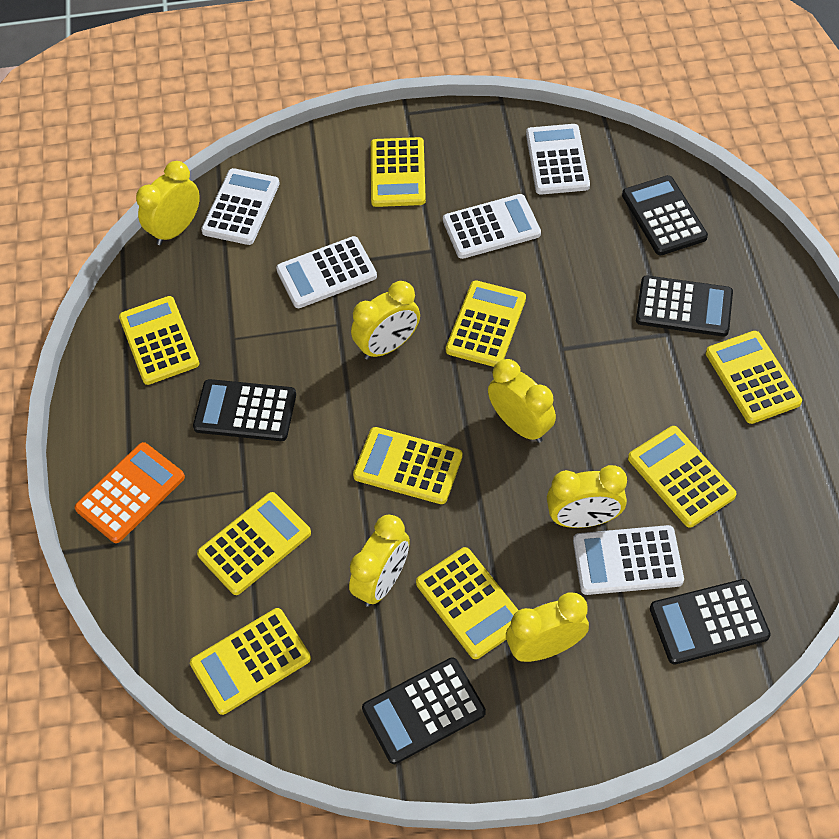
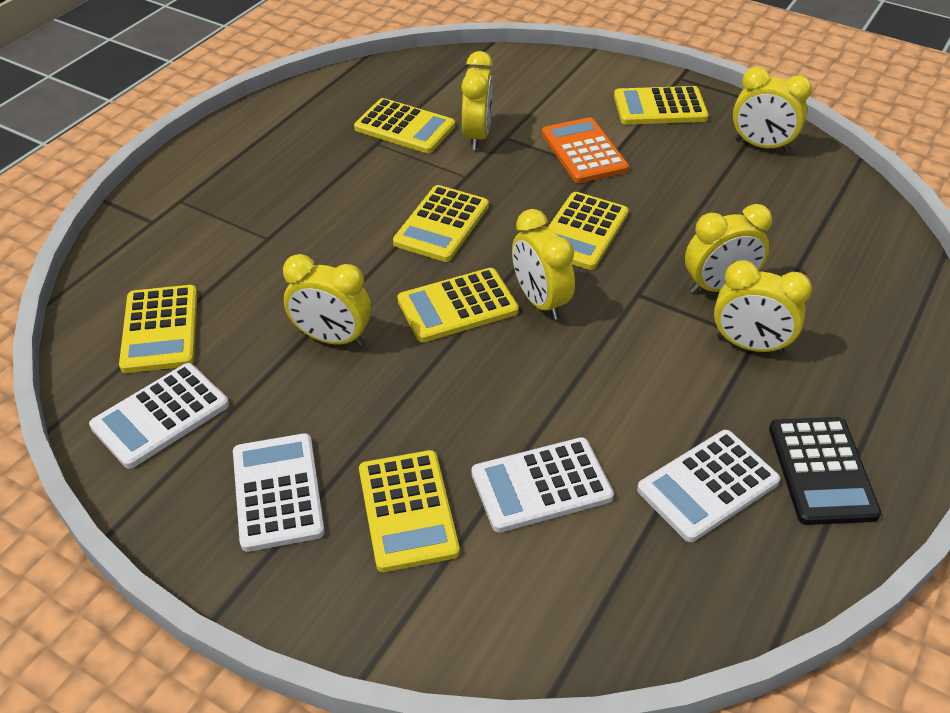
black calculator: [193,379,296,441] [362,657,486,764] [622,175,708,256] [636,275,733,337] [650,579,771,665] = 5 -> [769,417,881,525] = 1
white calculator: [201,168,280,245] [276,236,377,308] [443,194,541,259] [526,124,590,195] [573,525,684,595] = 5 -> [89,363,229,469] [233,433,325,552] [471,437,614,533] [637,430,780,542] = 4
yellow calculator: [119,296,199,385] [190,608,311,715] [197,492,311,595] [353,427,462,504] [371,137,426,207] [416,547,518,659] [446,280,526,367] [628,426,737,527] [706,331,802,424] = 9 -> [119,285,197,373] [354,98,455,153] [359,450,460,572] [393,185,489,262] [397,268,519,342] [548,192,629,270] [614,86,709,125] = 7

